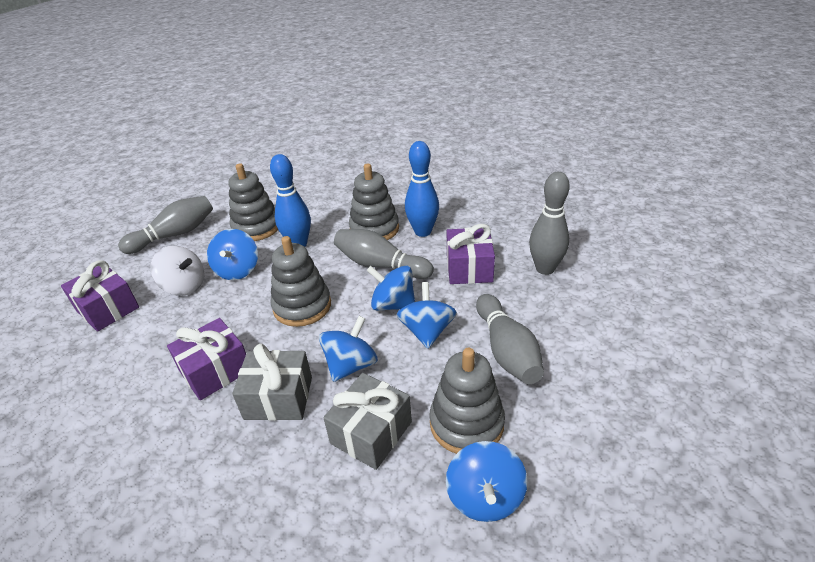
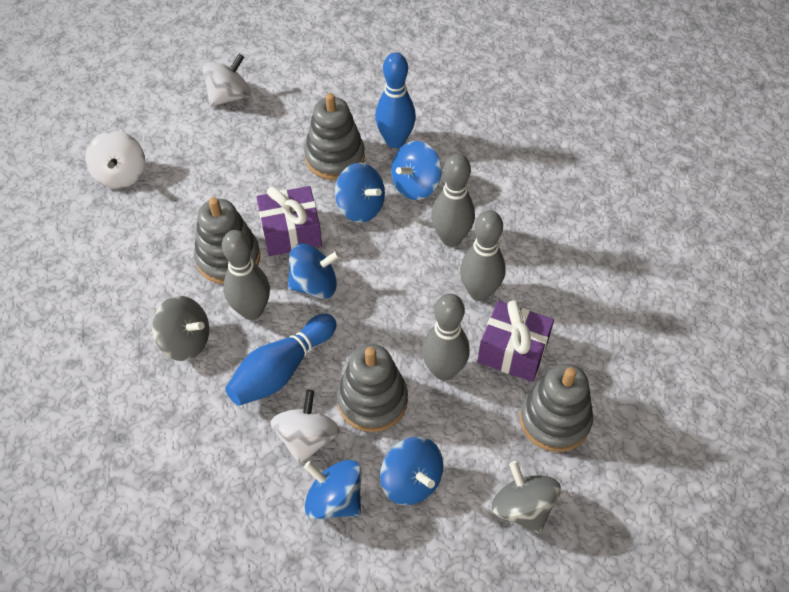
grey gift: [232,343,312,421] [323,373,412,470] = 2 -> none = 0
grey spinning top: none = 0 -> [152,296,209,361] [491,461,561,534] = 2
purple gift: [61,261,139,332] [167,318,246,400] [447,224,495,284] = 3 -> [256,186,322,256] [477,300,554,382] = 2
white spinning top: [151,245,204,296] = 1 -> [85,131,145,189] [202,54,251,107] [271,390,340,465] = 3

